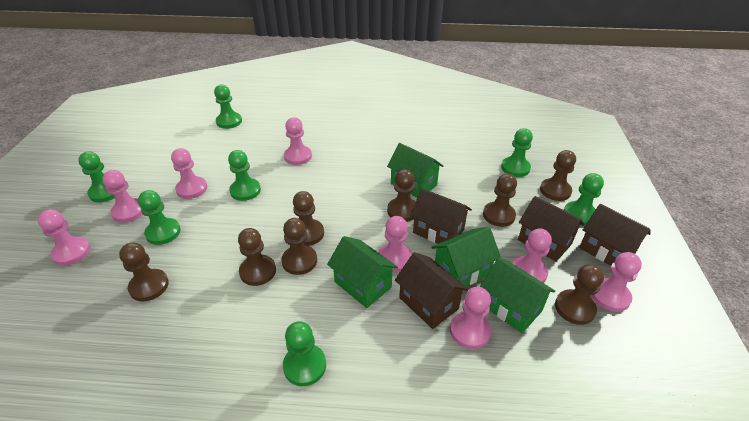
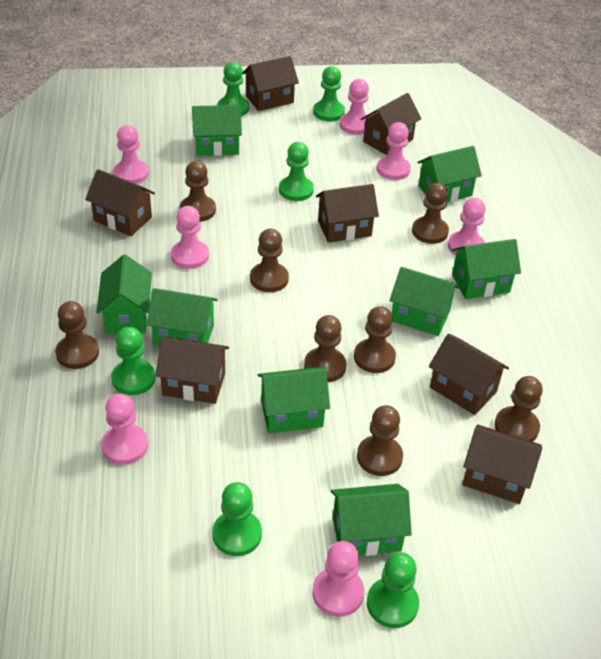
brown house: [395,252,469,329] [410,188,472,244] [518,196,584,262] [579,204,651,266] = 4 -> [85,169,155,236] [155,337,229,404] [243,56,299,111] [316,184,379,243] [361,93,421,155] [429,333,509,415] [462,425,542,504] = 7
green house: [327,236,398,308] [387,143,443,198] [431,227,501,287] [480,258,555,333] = 4 -> [96,254,152,334] [147,288,218,346] [192,105,242,156] [258,367,330,433] [331,484,412,556] [390,267,459,336] [417,146,482,202] [452,239,521,299] = 8
green pawn: [78,151,115,202] [138,190,181,245] [214,84,242,129] [228,150,261,201] [283,321,326,386] [501,128,533,177] [564,173,604,226] = 7 -> [111,327,156,395] [212,482,262,556] [217,62,249,116] [279,142,314,201] [313,66,345,122] [367,552,419,628] = 6
pink pawn: [38,209,91,266] [102,170,143,223] [171,148,207,199] [284,117,312,165] [378,216,412,273] [450,287,491,349] [512,228,552,283] [591,252,642,312] = 8 -> [101,393,148,465] [113,125,149,184] [171,206,209,269] [312,541,364,617] [339,79,369,135] [376,122,411,180] [448,198,486,256] = 7

